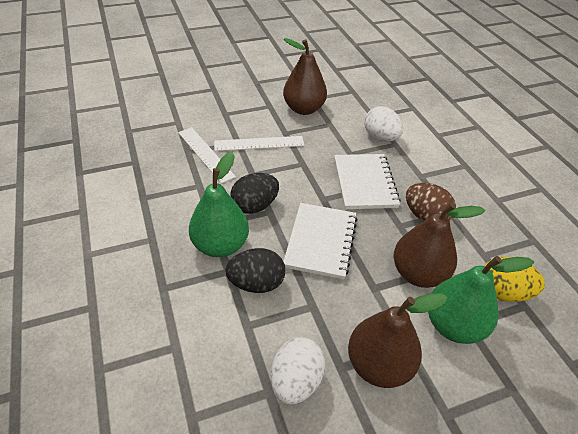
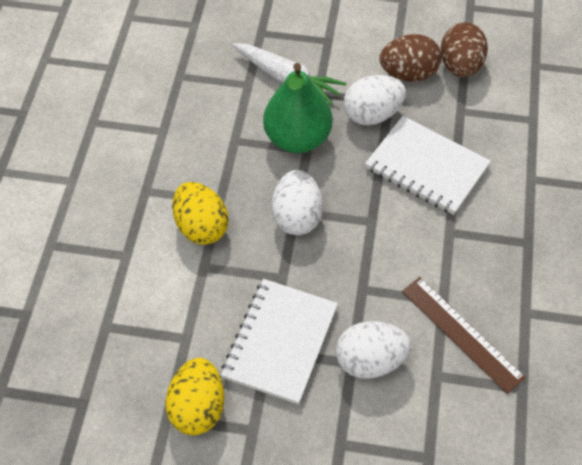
black egg: [225,248,285,293] [230,173,279,214] = 2 -> none = 0
brown egg: [406,183,456,222] = 1 -> [380,34,442,82] [441,22,488,77] = 2
brown pear: [283,38,327,115] [348,293,448,388] [394,202,485,288] = 3 -> none = 0
brown ruler: none = 0 -> [402,277,526,394] = 1
green pear: [189,152,249,257] [428,256,534,344] = 2 -> [263,63,333,153] = 1
white carrot: none = 0 -> [233,43,347,105] = 1
white egg: [271,337,325,405] [364,106,403,142] = 2 -> [272,170,323,235] [336,321,411,379] [344,75,406,126] = 3
white ruler: [178,127,236,184] [214,136,304,151] = 2 -> none = 0
yellow egg: [484,257,545,302] = 1 -> [165,358,224,435] [172,182,228,245] = 2

